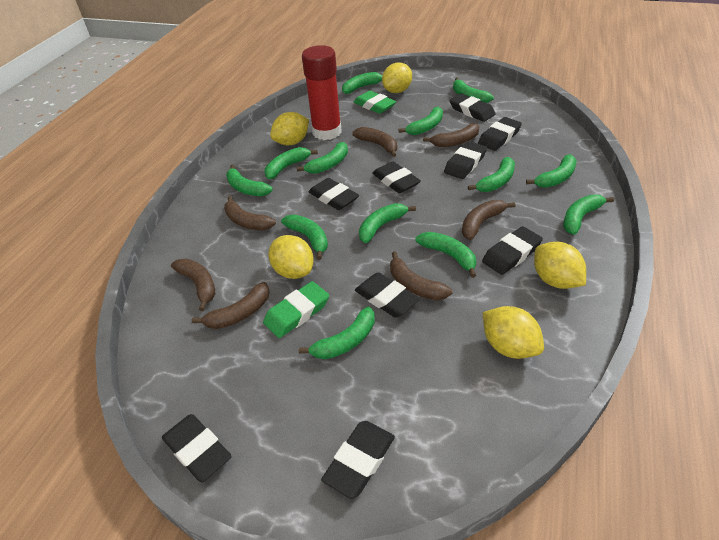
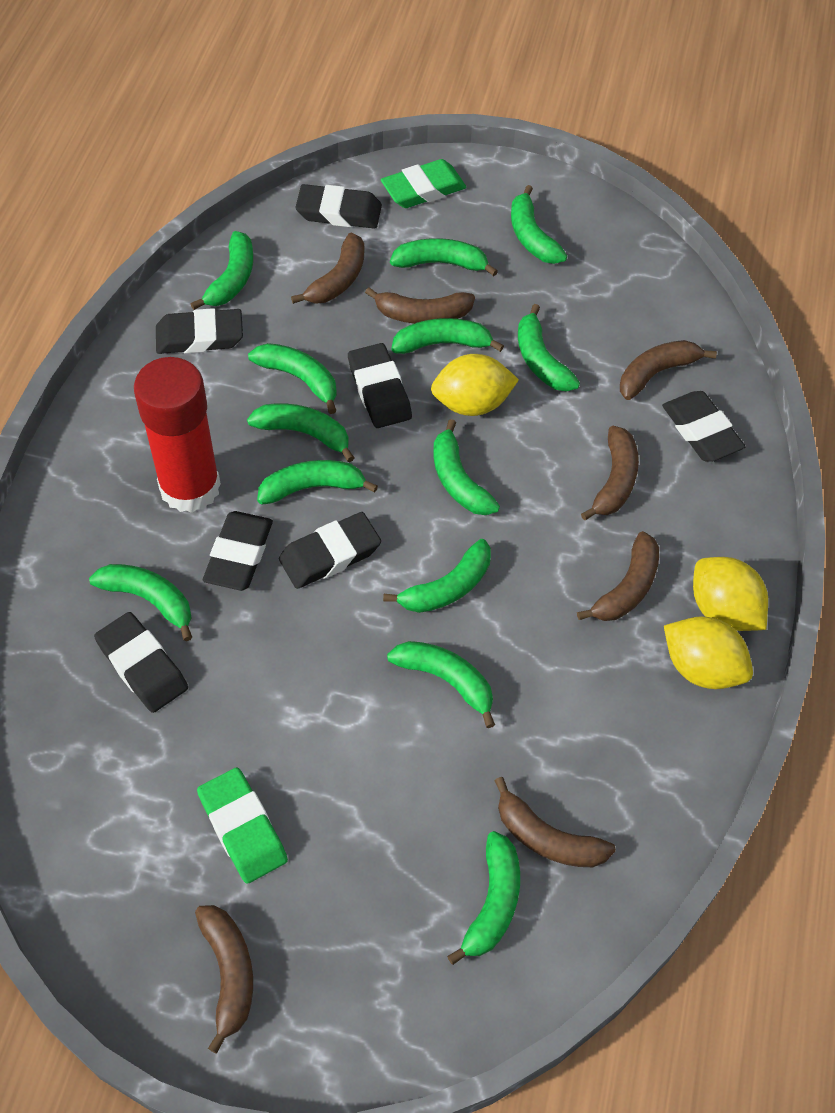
black eraser: [162,414,232,482] [309,178,359,210] [321,421,395,499] [355,272,420,318] [372,161,421,193] [444,141,487,179] [449,93,495,122] [478,117,522,151] [482,226,543,275] = 9 -> [94,612,188,713] [156,308,243,354] [203,511,273,591] [279,512,381,589] [295,184,382,229] [348,343,412,428] [662,391,746,461] = 7
yellow lemon: [268,235,314,279] [270,112,309,145] [382,62,412,93] [483,306,544,359] [534,242,586,289] = 5 -> [431,354,519,416] [664,616,753,689] [693,557,768,631] = 3

